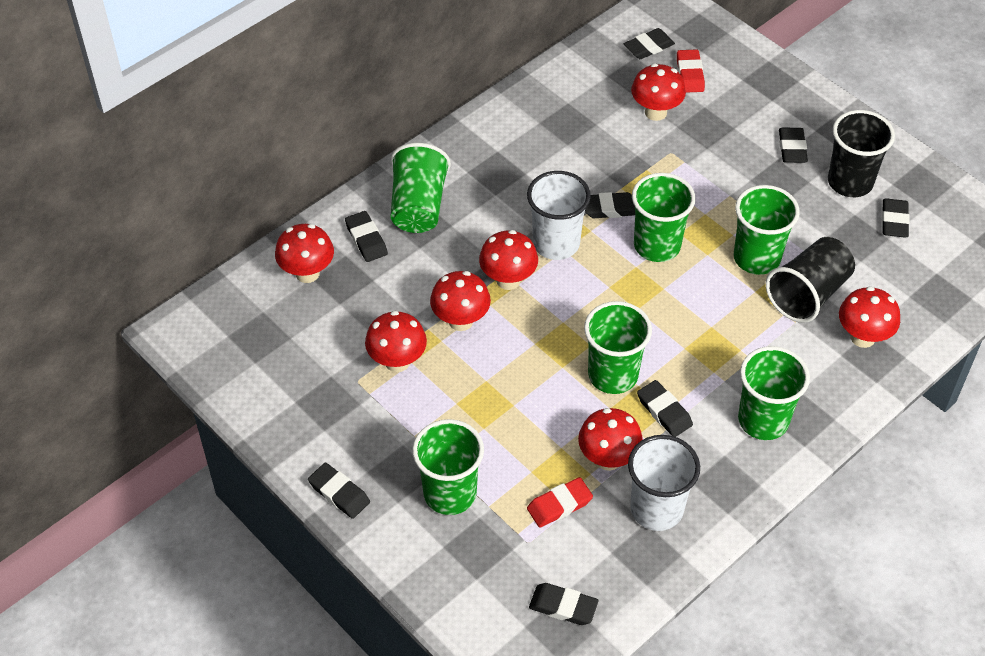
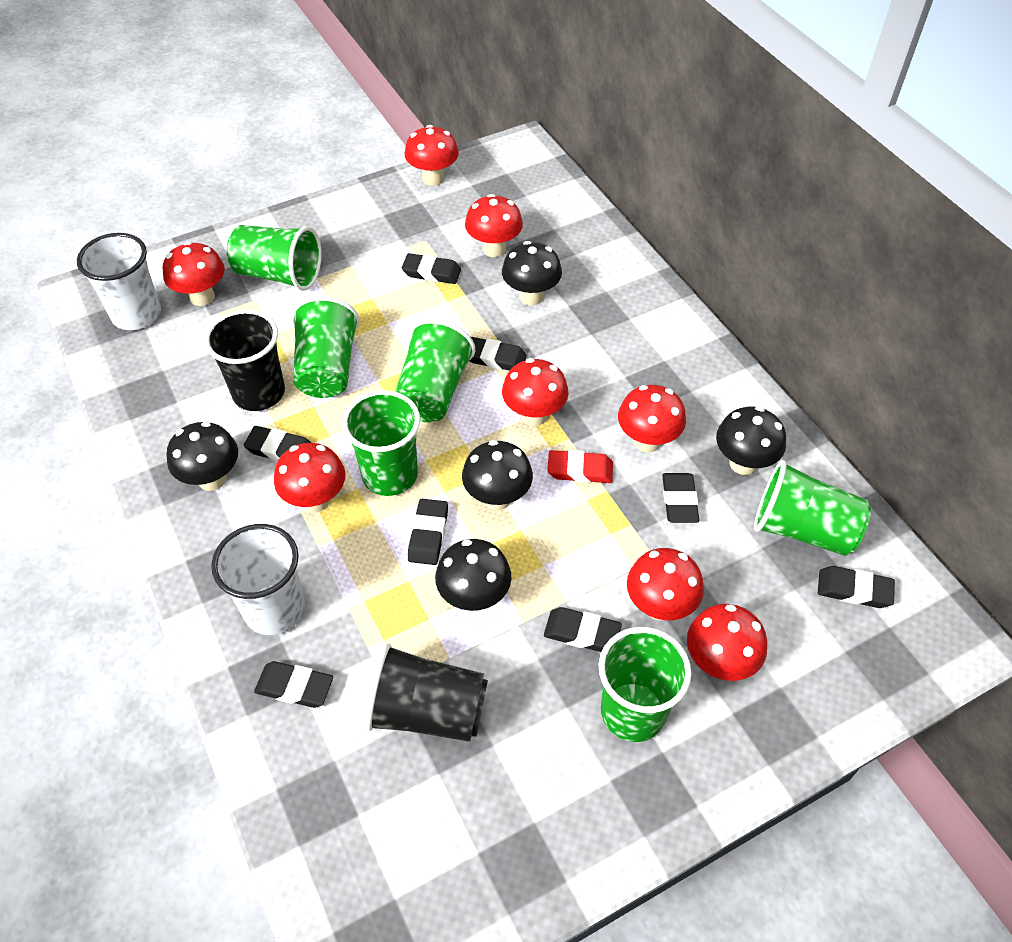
black mushroom: none = 0 -> [166,421,238,491] [435,539,512,611] [462,440,533,510] [502,241,562,306] [716,406,786,475] = 5
red eraser: [527,477,593,528] [677,49,705,93] = 2 -> [547,450,613,483] = 1
red mushroom: [275,224,334,283] [365,311,427,372] [430,271,491,331] [479,230,538,290] [578,408,643,471] [631,63,686,121] [839,286,900,348] = 7 -> [163,242,225,306] [274,443,345,512] [404,125,459,186] [465,194,523,257] [502,358,569,426] [618,385,686,452] [627,548,704,621] [687,604,767,681] = 8

